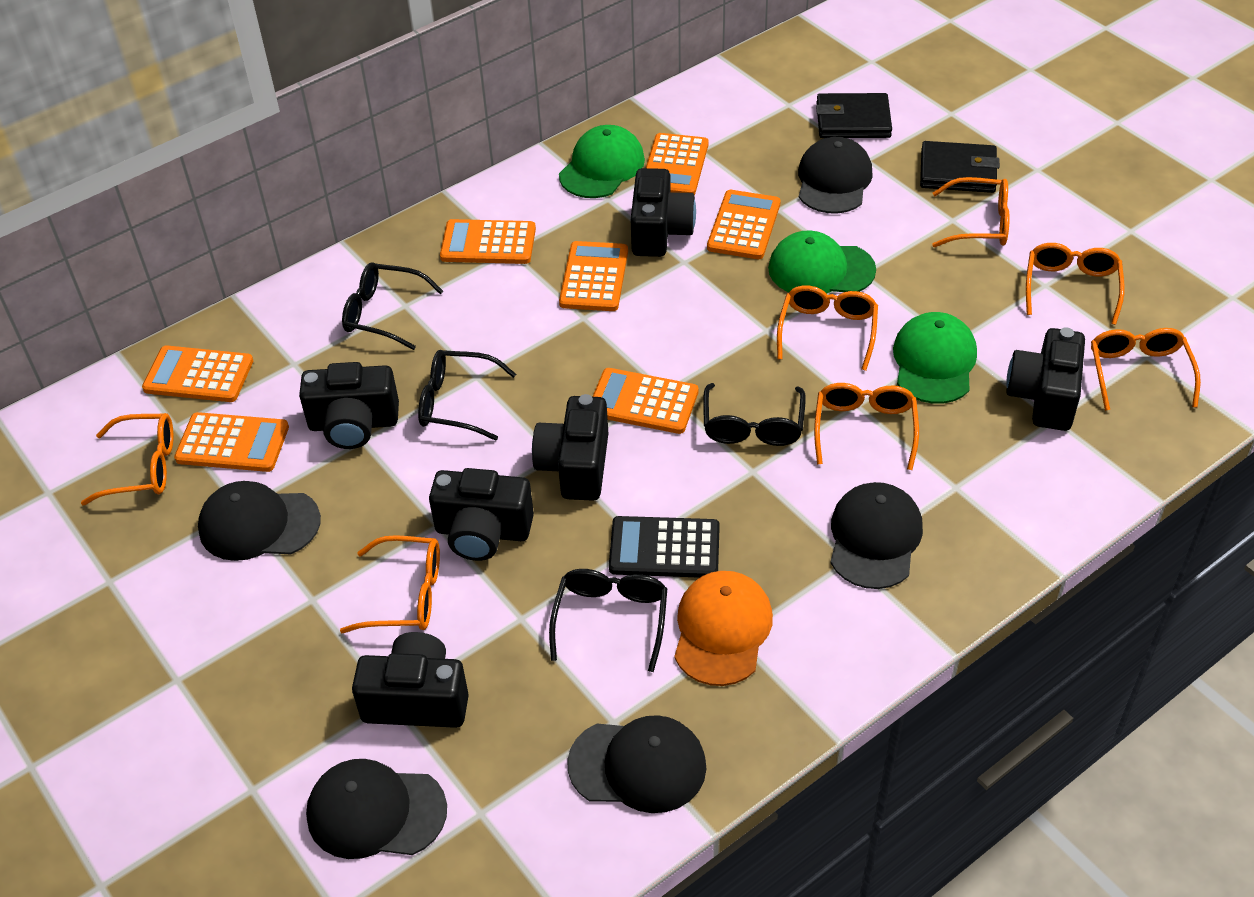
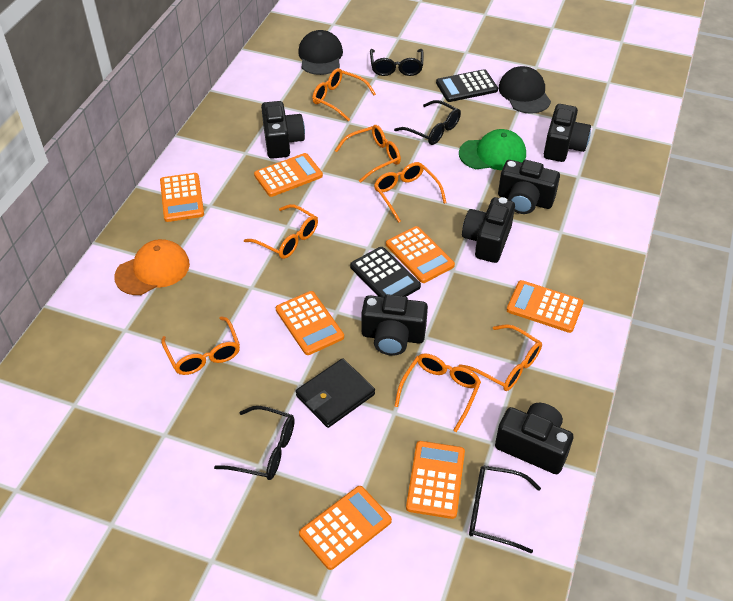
black calculator: [609,516,720,578] = 1 -> [350,247,421,297] [436,69,498,102] = 2
black cap: [198,481,321,561] [306,759,447,859] [567,715,706,813] [798,137,873,213] [830,482,923,589] = 5 -> [298,30,343,75] [499,66,551,114] = 2
black wallet: [816,93,892,138] [920,141,1000,193] = 2 -> [296,358,375,428] = 1
green cap: [559,125,645,198] [768,230,876,293] [893,312,977,404] = 3 -> [459,129,526,170] = 1

